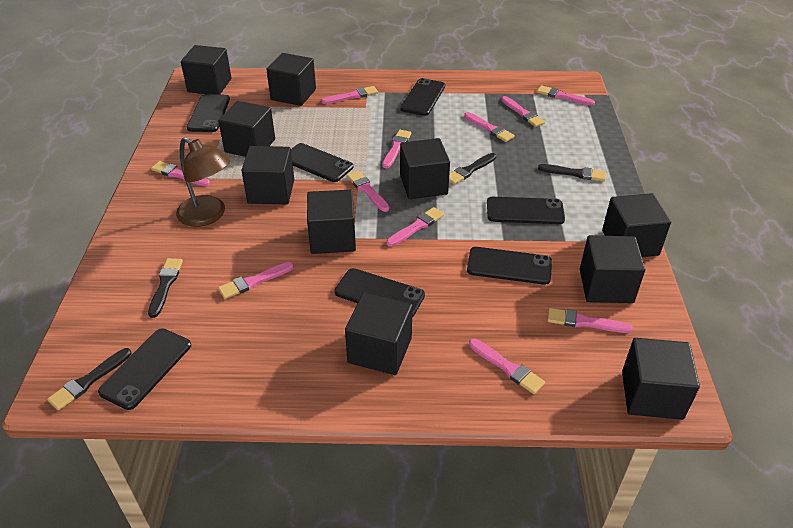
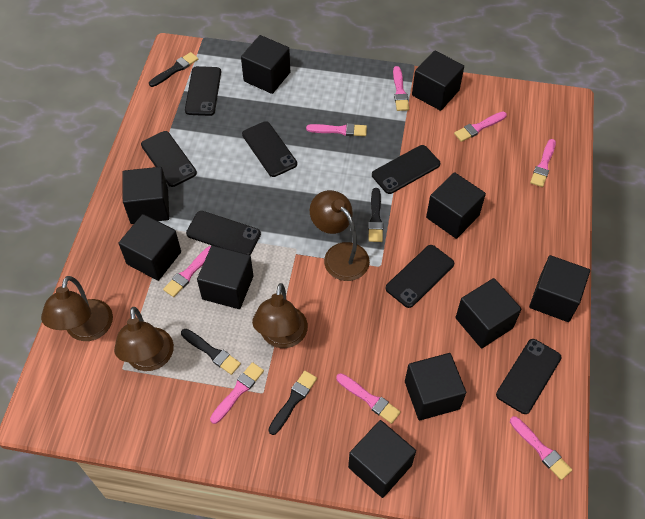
brown lamp: [176,137,230,227] = 1 -> [41,276,113,341] [114,307,174,371] [252,283,308,348] [310,190,370,281] = 4
pink brush: [151,161,210,186] [218,262,294,299] [321,86,378,104] [347,171,390,212] [382,130,411,168] [386,207,444,247] [464,112,515,142] [469,339,545,394] [501,96,545,127] [537,85,595,106] [547,308,632,333] = 11 -> [163,246,211,297] [210,362,264,424] [306,123,367,136] [336,373,401,424] [393,66,409,111] [454,111,507,142] [510,416,572,480] [530,139,556,187] = 8

